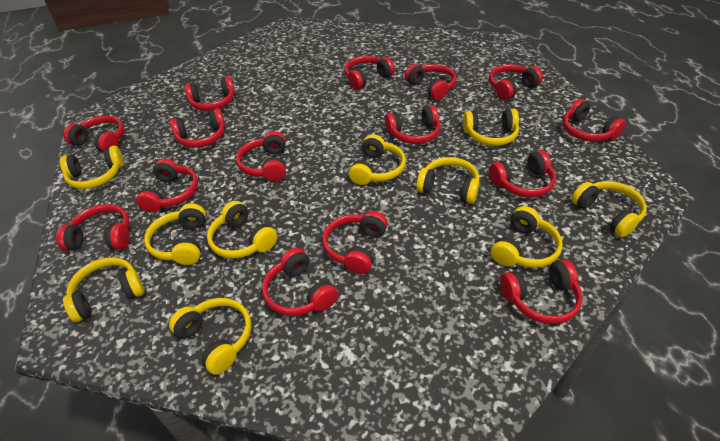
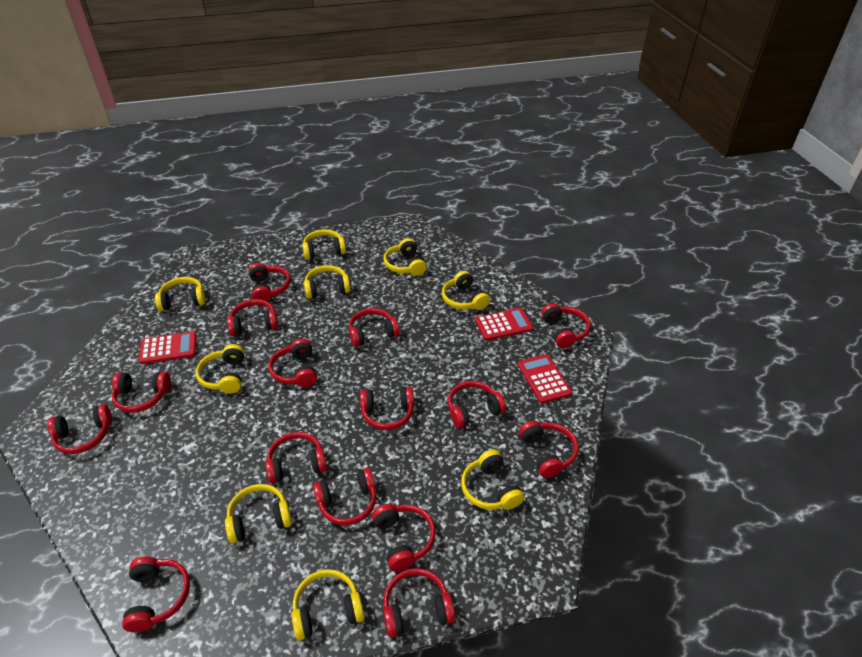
red calculator: none = 0 -> [139,331,197,364] [475,308,533,340] [518,354,572,403] = 3
yellow headphones: [60,146,124,189] [63,257,144,322] [144,203,206,265] [169,298,251,375] [207,201,277,259] [349,134,406,185] [416,157,479,204] [463,109,519,146] [491,206,563,268] [572,181,647,238] = 10 -> [155,277,206,311] [196,344,244,394] [225,484,292,543] [292,569,364,641] [302,229,346,260] [304,265,350,299] [383,238,426,276] [442,271,490,310] [461,450,524,510] = 9

